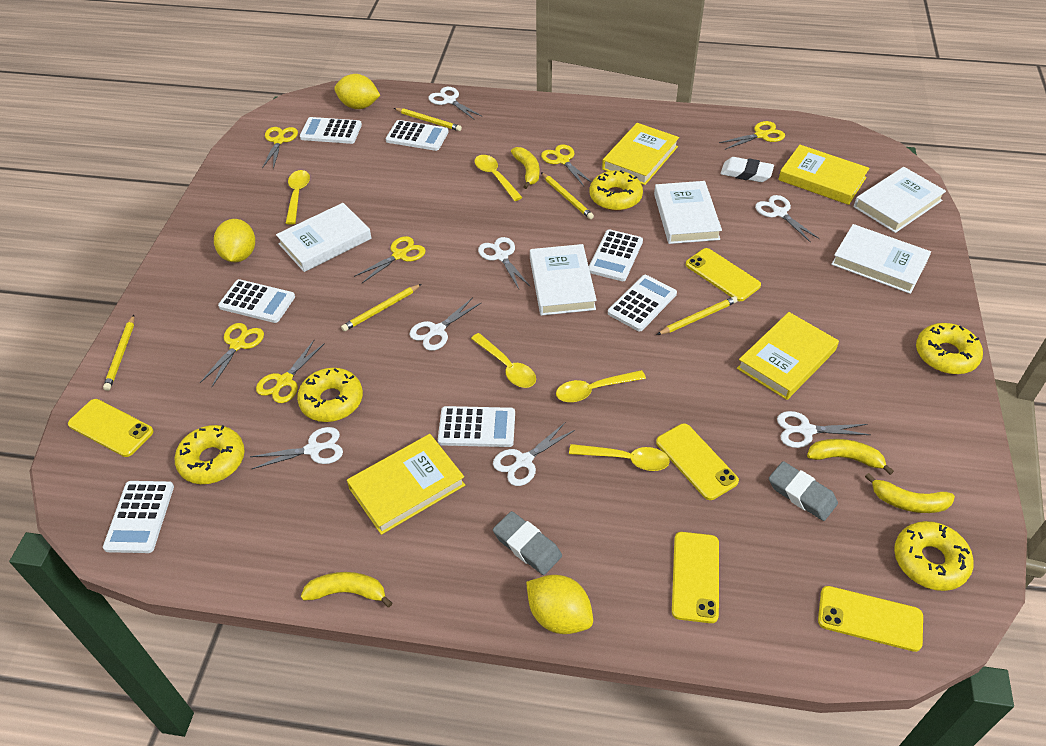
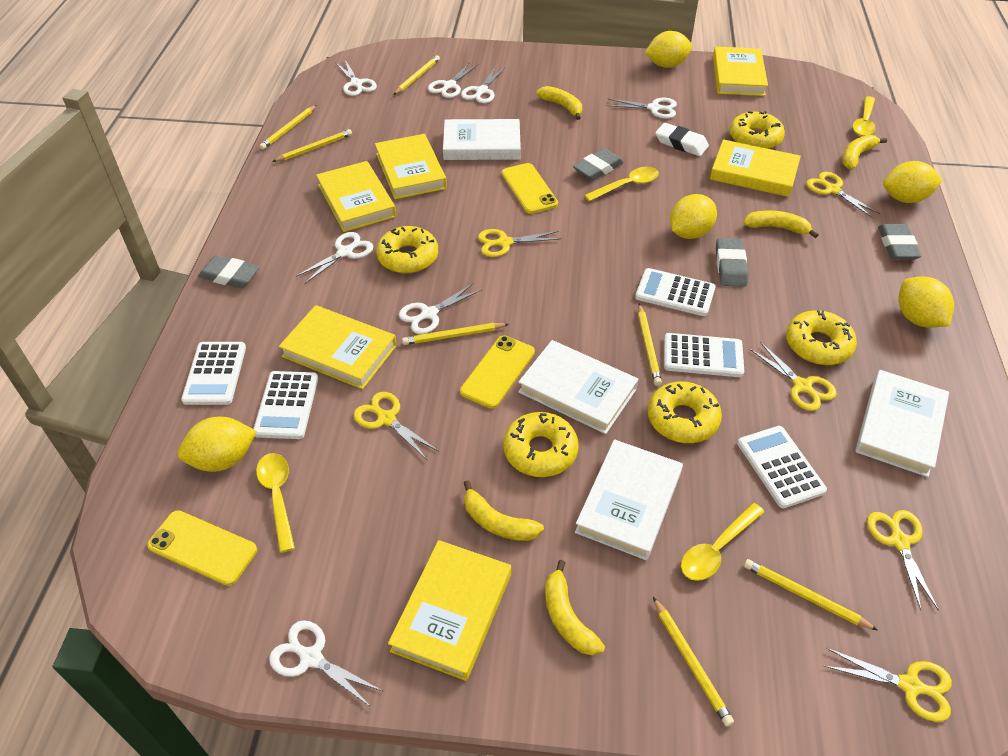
grey eraser: [493,511,562,575] [769,461,838,521] = 2 -> [198,255,259,288] [573,148,624,180] [716,238,748,287] [878,224,921,259] = 4
white book: [276,203,372,272] [530,244,597,316] [654,181,722,244] [831,224,931,294] [854,167,946,233] = 5 -> [443,119,521,160] [518,340,638,434] [575,439,683,560] [855,370,949,477] = 4
white calculator: [103,481,174,553] [218,279,295,323] [300,117,362,144] [386,120,449,151] [438,406,515,447] [589,229,643,281] [608,275,677,331] = 7 -> [181,342,246,405] [253,371,318,439] [635,268,716,316] [664,333,744,377] [737,426,827,508] = 5
yellow banana: [301,572,392,607] [511,147,539,189] [807,439,894,475] [865,473,955,513] = 4 -> [464,480,544,541] [536,86,582,120] [545,560,605,655] [743,211,819,238] [842,135,887,169] = 5
yellow book: [347,434,465,535] [602,123,679,185] [737,312,839,400] [778,145,869,205] = 4 -> [279,305,397,389] [316,161,396,232] [375,134,447,199] [388,540,511,681] [710,139,801,197] [713,46,768,96] = 6
yellow lemon: [214,219,255,262] [334,74,380,109] [526,575,593,634] = 3 -> [178,417,257,472] [645,31,692,68] [670,194,717,239] [883,161,942,203] [898,276,954,328] = 5
yellow pencil: [103,315,134,391] [341,284,422,331] [394,108,462,131] [541,172,594,219] [657,296,738,335] = 5 -> [259,105,317,150] [272,129,352,162] [393,55,440,95] [402,323,509,345] [638,304,662,386] [653,597,734,727] [744,559,877,630] = 7
yellow phone: [68,399,153,457] [656,423,739,500] [672,532,719,623] [686,248,761,301] [818,586,923,652] = 5 -> [147,510,257,586] [460,336,535,409] [502,163,558,214] = 3
yellow spoon: [285,170,310,225] [471,333,536,388] [474,155,522,201] [556,370,646,402] [569,444,670,471] = 5 -> [256,453,295,553] [584,167,659,202] [681,503,764,581] [853,96,875,136] = 4

